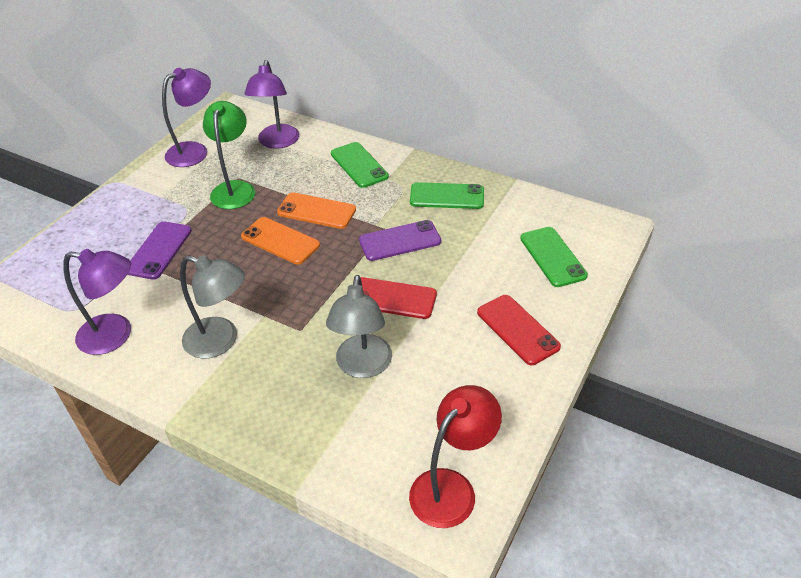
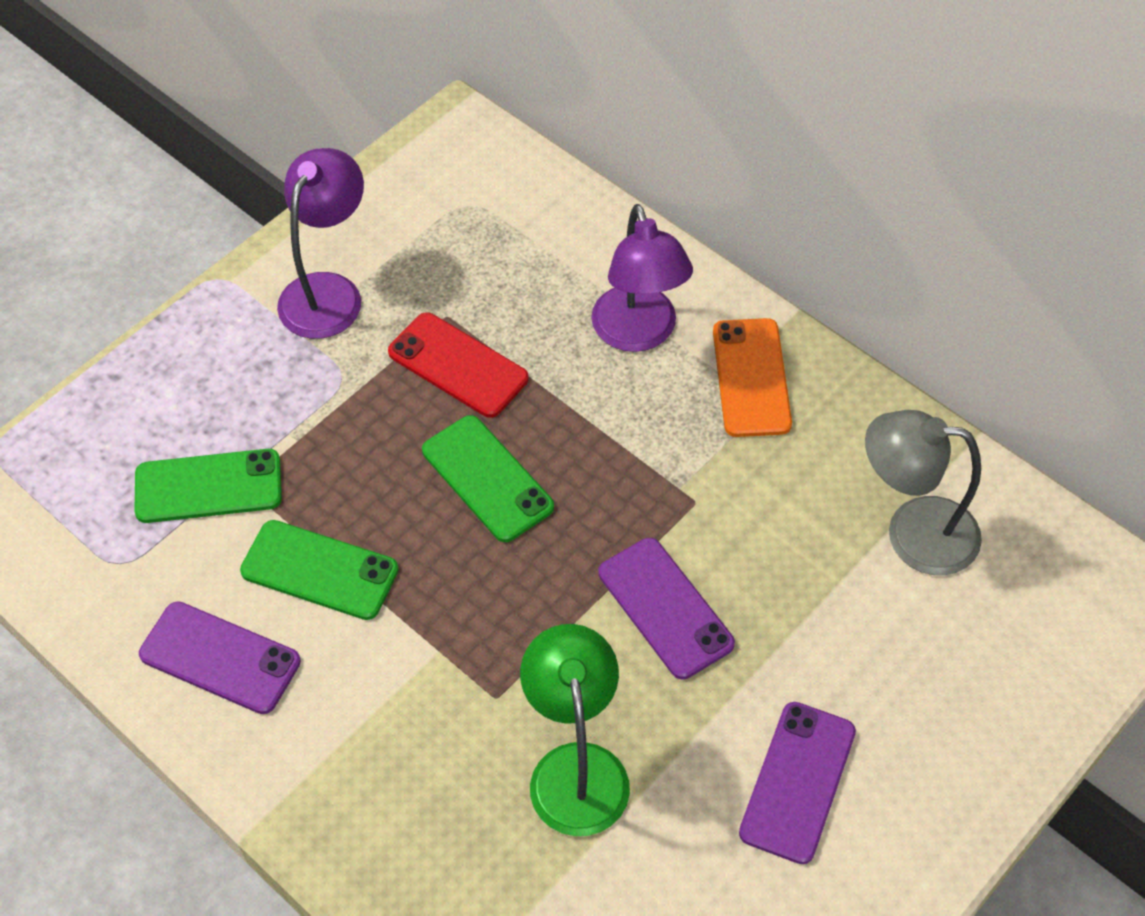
grey lamp: [180,255,245,359] [326,275,392,378] = 2 -> [865,410,982,575] = 1
orange phone: [241,217,320,265] [277,192,356,229] = 2 -> [713,318,792,437] = 1
purple lamp: [63,249,131,355] [162,68,211,167] [244,60,299,149] = 3 -> [277,148,364,339] [591,204,693,352] = 2
purple phone: [127,221,192,280] [359,220,441,261] = 2 -> [139,601,301,714] [599,538,735,679] [739,702,856,864] = 3
red lamp: [409,385,502,528] = 1 -> none = 0
red phone: [360,277,437,319] [477,295,561,365] = 2 -> [388,312,529,418] = 1

